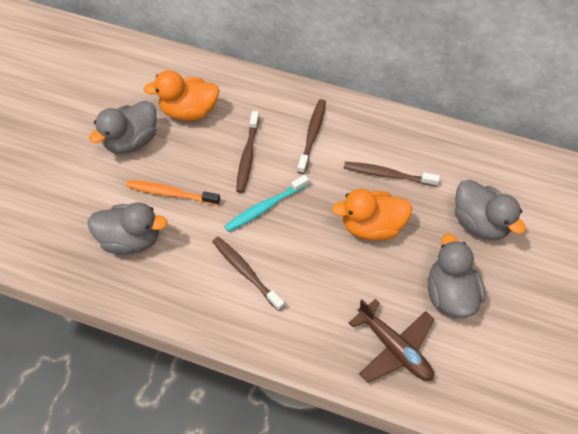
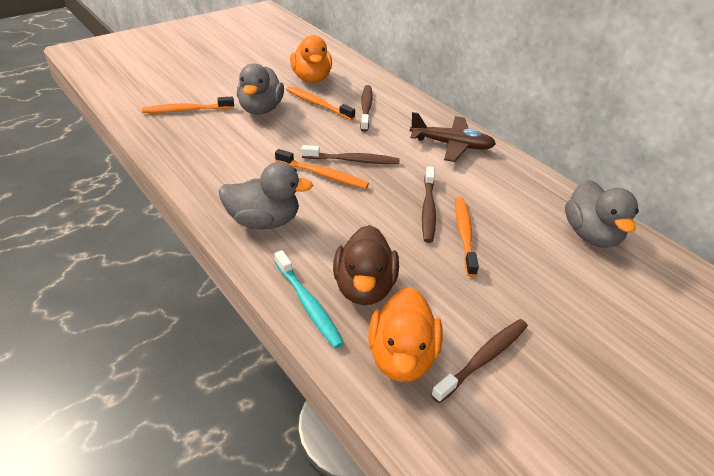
brown duck: none = 0 -> [333,225,399,305] = 1
grey duck: [88,202,168,255] [89,100,157,154] [428,233,485,318] [455,180,526,240] = 4 -> [219,162,313,229] [237,63,284,115] [565,180,639,248] = 3
orange toothbrush: [126,180,220,205] = 1 -> [142,97,234,113] [275,149,369,189] [286,86,355,120] [455,197,479,277] = 4

